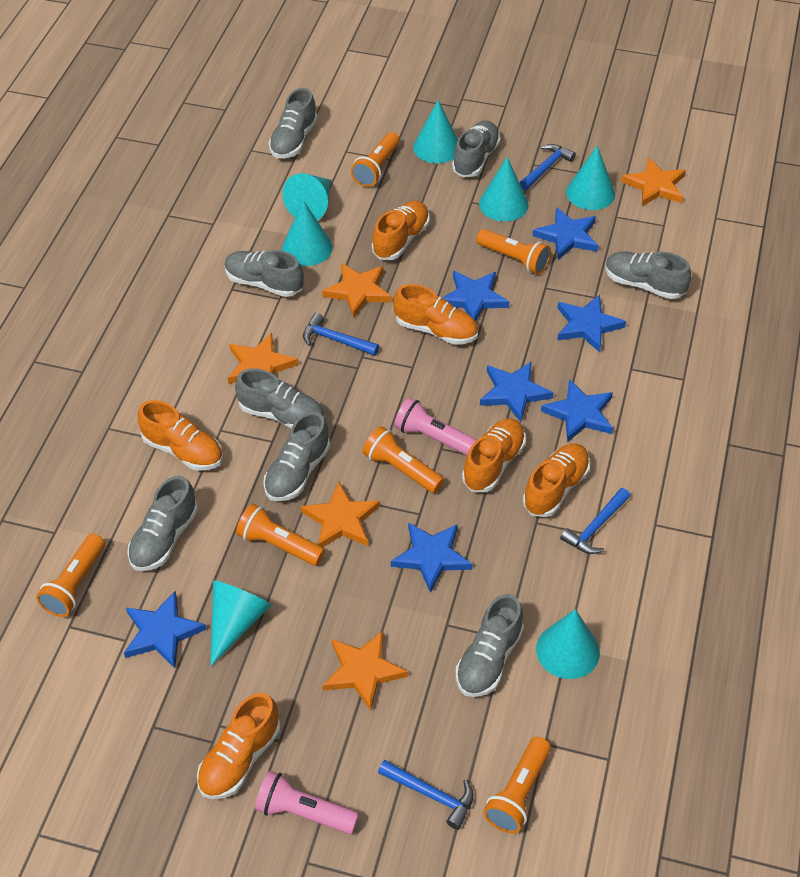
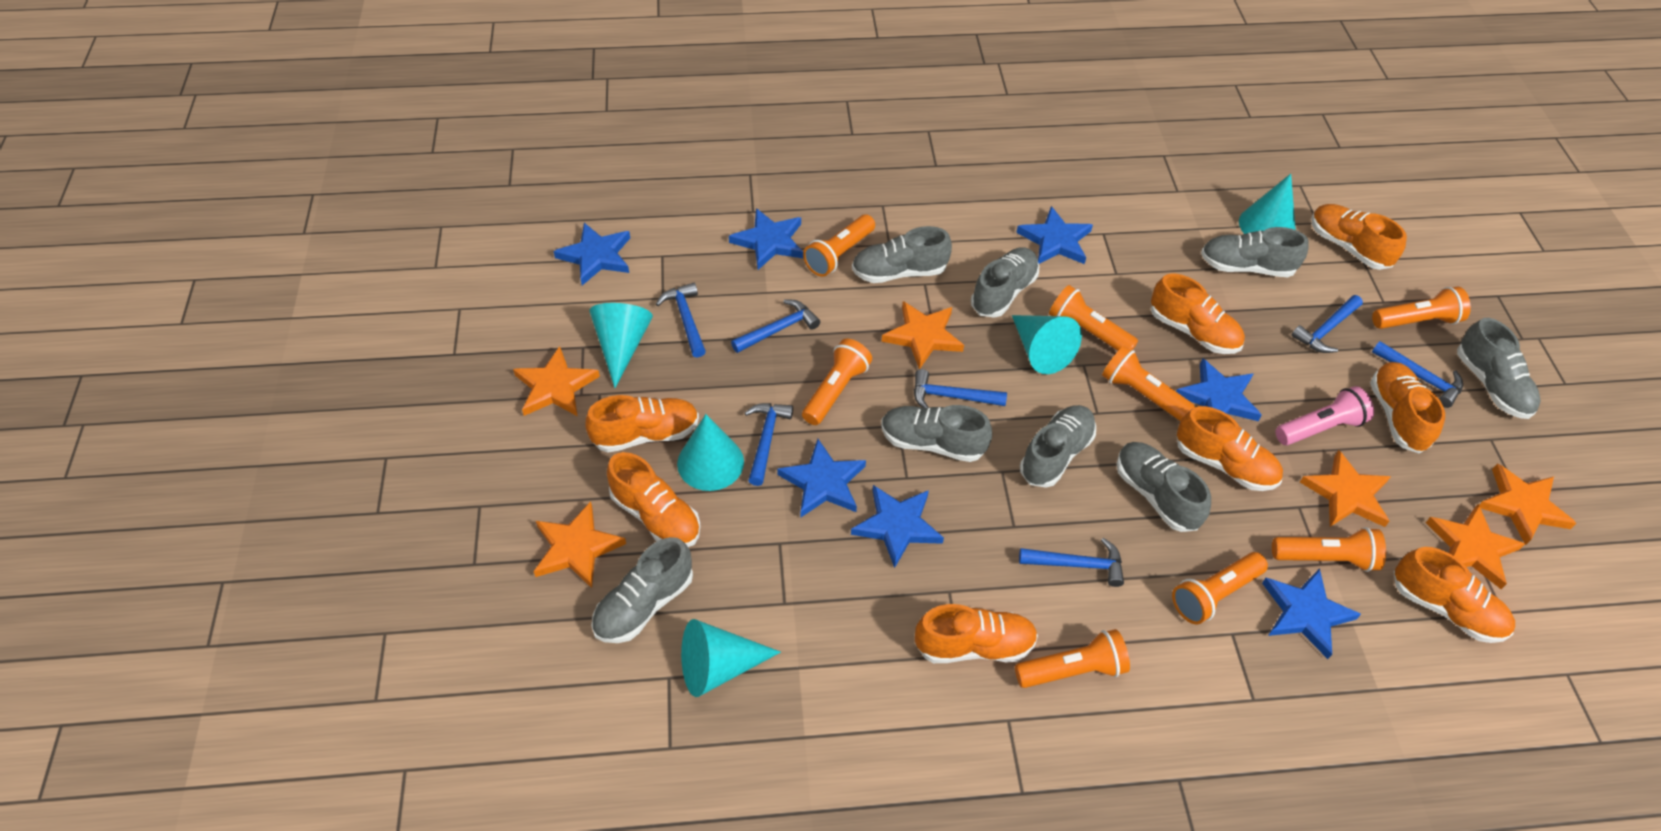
blue hammer: [303,313,379,356] [378,760,474,830] [520,144,576,190] [560,488,630,554] = 4 -> [656,283,706,358] [731,300,820,353] [745,403,793,486] [914,369,1007,408] [1019,538,1124,587] [1291,295,1363,353] [1372,341,1463,408] = 7
orange flashlight: [36,534,105,617] [236,504,325,566] [351,132,400,187] [363,426,444,493] [476,229,551,275] [483,737,551,833] = 6 -> [802,339,872,425] [803,215,875,277] [1015,629,1130,688] [1049,285,1138,351] [1102,346,1195,421] [1172,552,1268,624] [1272,527,1386,572] [1372,287,1471,329] = 8
orange shoe: [138,400,223,471] [197,693,280,799] [372,201,430,260] [393,284,478,345] [462,418,526,492] [523,443,590,517] = 6 -> [585,395,699,453] [607,452,701,547] [915,604,1038,663] [1151,273,1245,354] [1177,406,1283,491] [1312,204,1407,270] [1370,362,1445,453] [1394,547,1515,643] = 8
orange star: [228,333,298,384] [301,481,380,547] [322,263,392,318] [323,631,408,711] [621,158,686,206] = 5 -> [513,346,600,416] [534,501,626,588] [882,301,964,369] [1300,450,1391,527] [1426,504,1525,589] [1479,463,1577,545] = 6
pink flashlight: [255,771,359,834] [394,398,477,456] = 2 -> [1276,386,1374,445] = 1
turquoise cone: [210,580,271,666] [282,173,331,220] [282,201,333,266] [413,100,458,163] [479,157,529,221] [536,609,600,679] [566,146,615,210] = 7 -> [589,303,653,388] [677,414,744,491] [681,619,781,697] [1012,315,1082,374] [1239,174,1296,234] = 5

